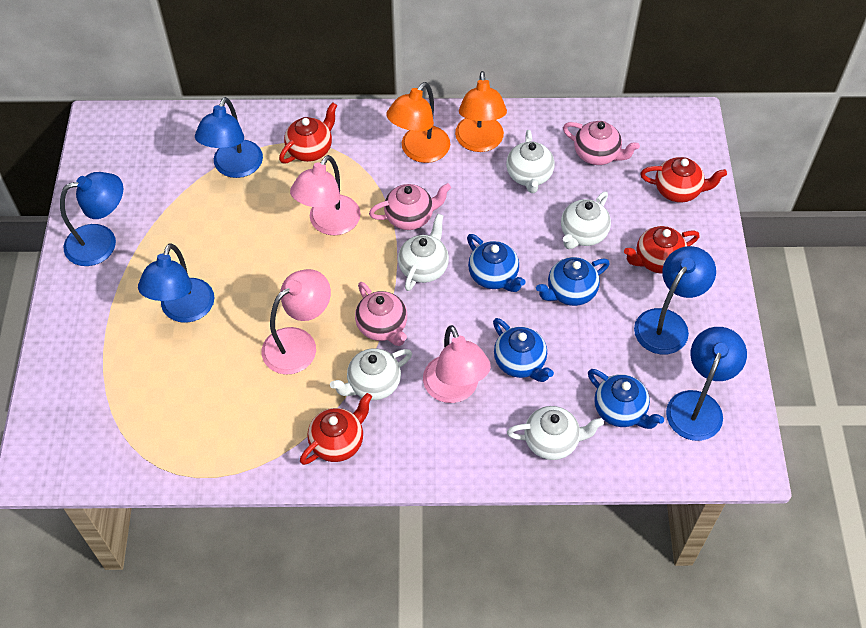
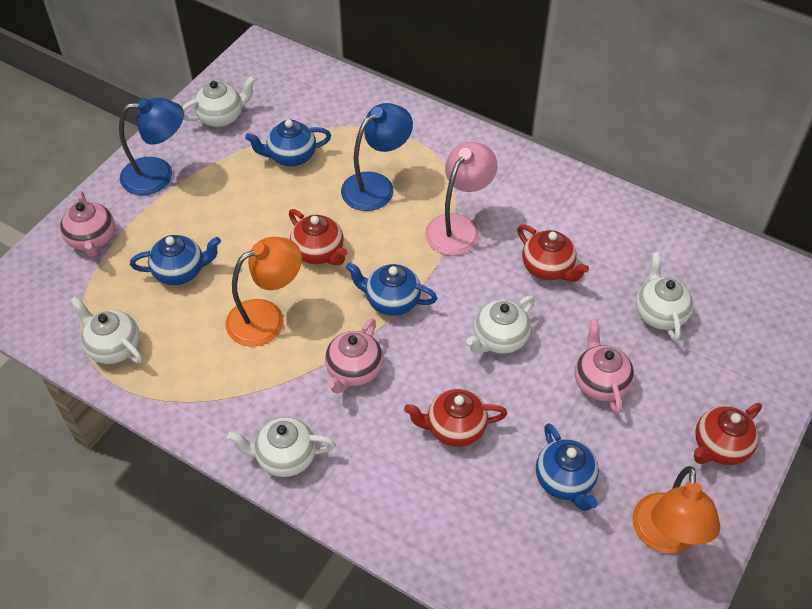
blue lamp: [60,172,123,266] [138,243,214,323] [195,97,263,178] [634,246,716,355] [666,327,747,441] = 5 -> [119,98,184,195] [341,103,413,211] = 2
pink lamp: [262,269,331,375] [290,155,361,235] [423,325,491,403] = 3 -> [425,142,497,256] = 1

